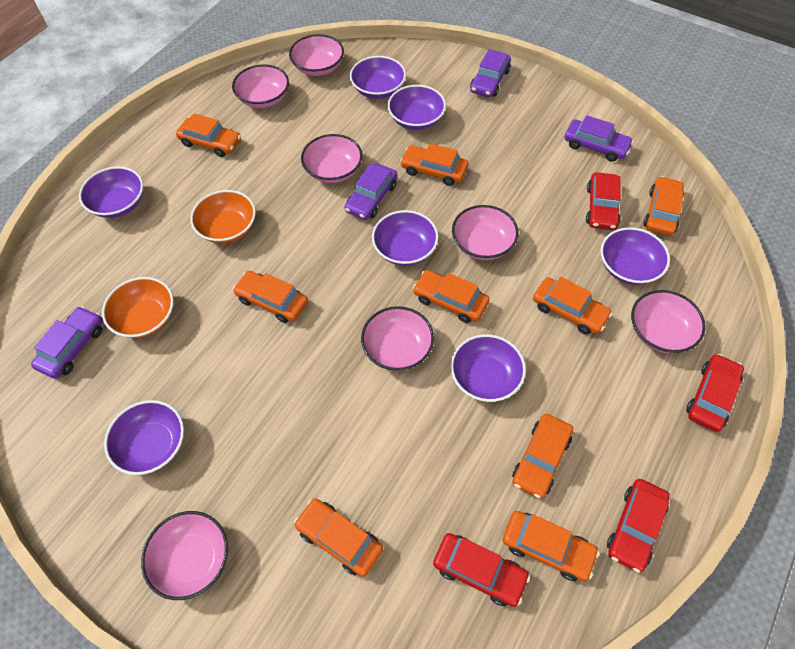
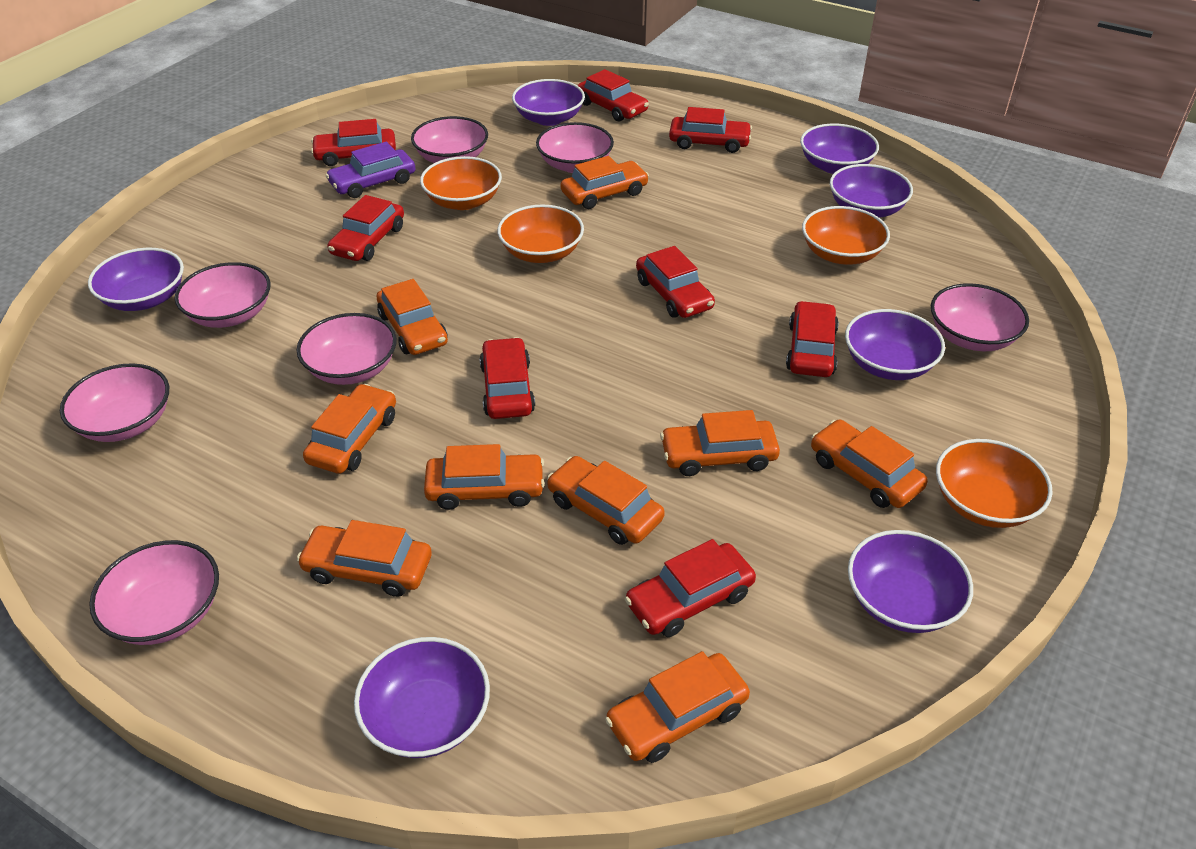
orange bowl: [102,277,174,338] [190,190,256,243] = 2 -> [420,156,502,210] [497,205,584,263] [802,206,890,265] [936,439,1053,528] = 4
purple car: [31,306,103,379] [344,163,397,220] [470,49,511,97] [565,115,633,162] = 4 -> [325,142,416,198] = 1
red car: [433,533,530,607] [586,172,621,230] [607,479,670,573] [686,354,744,432] = 4 -> [311,119,396,166] [328,195,404,261] [480,337,535,419] [577,69,649,122] [625,539,756,637] [636,246,715,318] [669,107,752,153] [786,301,839,377] = 8

